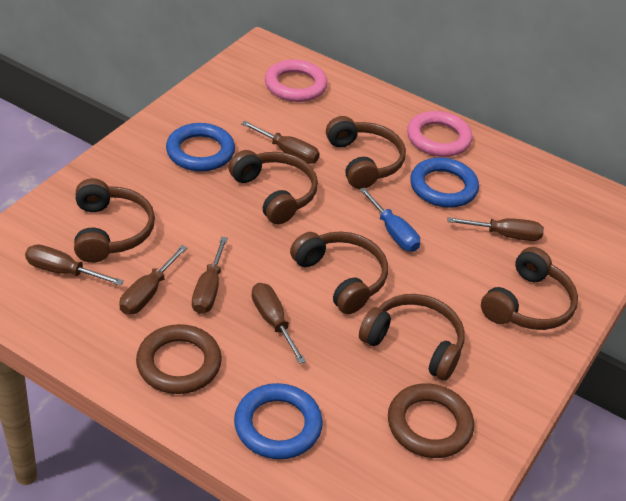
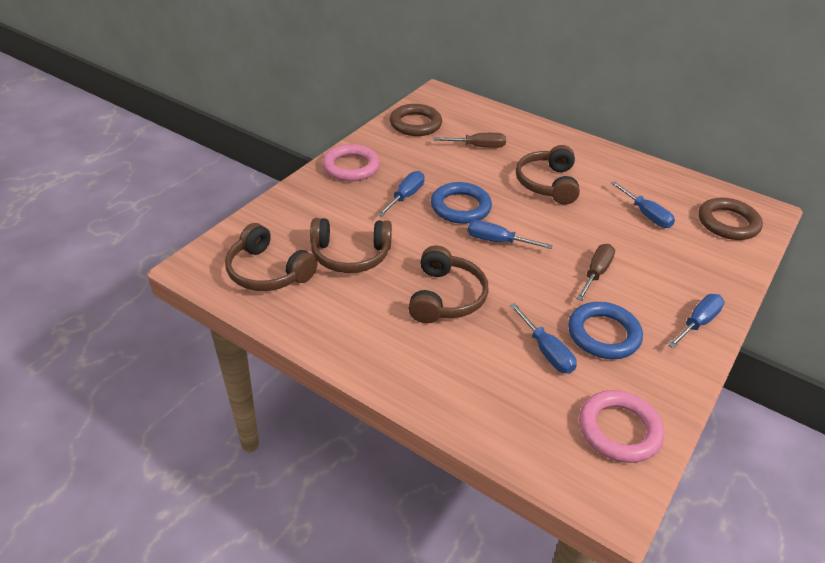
blue ring: [166,123,235,171] [234,383,323,459] [410,157,479,208] = 3 -> [431,182,492,224] [568,302,643,359] = 2
blue screwdriver: [359,187,420,252] = 1 -> [377,171,425,217] [467,220,553,249] [510,303,577,374] [611,181,675,228] [668,294,725,348] = 5
brown headphones: [74,178,155,263] [228,150,318,224] [290,232,388,314] [326,116,406,189] [359,294,465,381] [481,247,578,330] = 6 -> [225,223,318,291] [310,218,392,273] [408,246,489,323] [516,145,580,205] = 4
brown screwdriver: [25,245,124,286] [119,245,187,315] [192,237,228,314] [241,121,319,164] [252,283,306,364] [447,217,544,241] = 6 -> [433,133,506,148] [576,244,615,301] = 2

